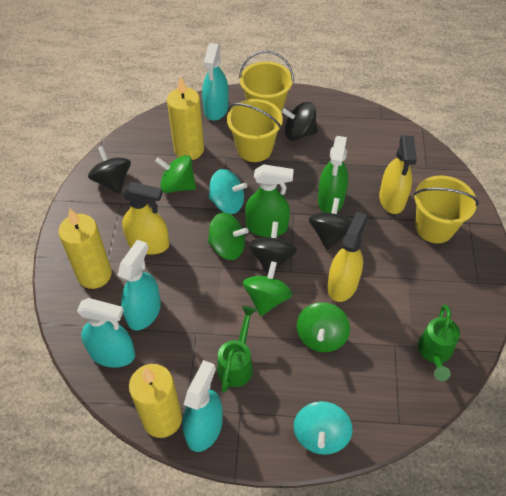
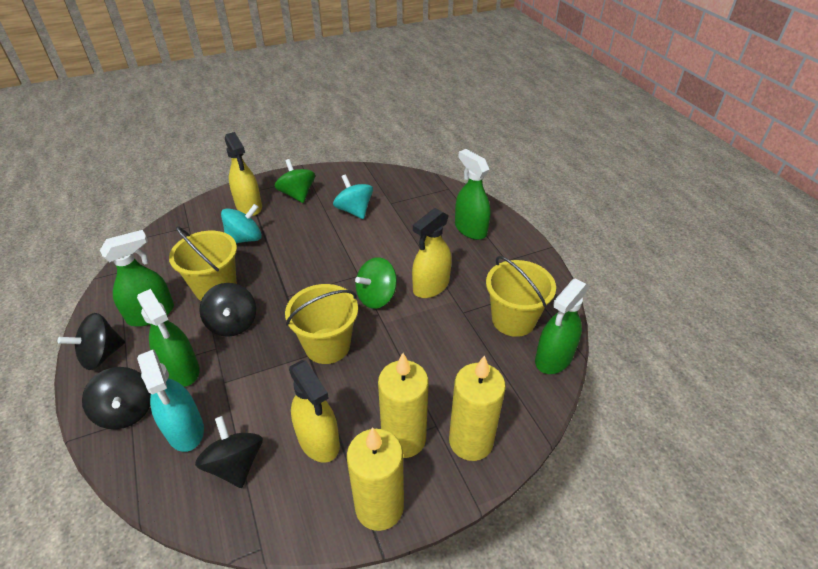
green spinning top: [155,155,196,193] [207,213,249,260] [243,261,293,316] [297,302,350,352] = 4 -> [275,159,315,203] [355,257,397,309] = 2
green spray bottle: [245,164,294,237] [318,136,348,213] = 2 -> [100,230,174,326] [137,289,200,387] [455,149,491,240] [535,278,589,374] = 4
green watering can: [217,306,257,393] [418,305,460,381] = 2 -> none = 0
turquoise spray bottle: [77,298,135,368] [117,240,161,331] [182,360,223,452] [202,43,229,121] = 4 -> [137,349,204,452] = 1

